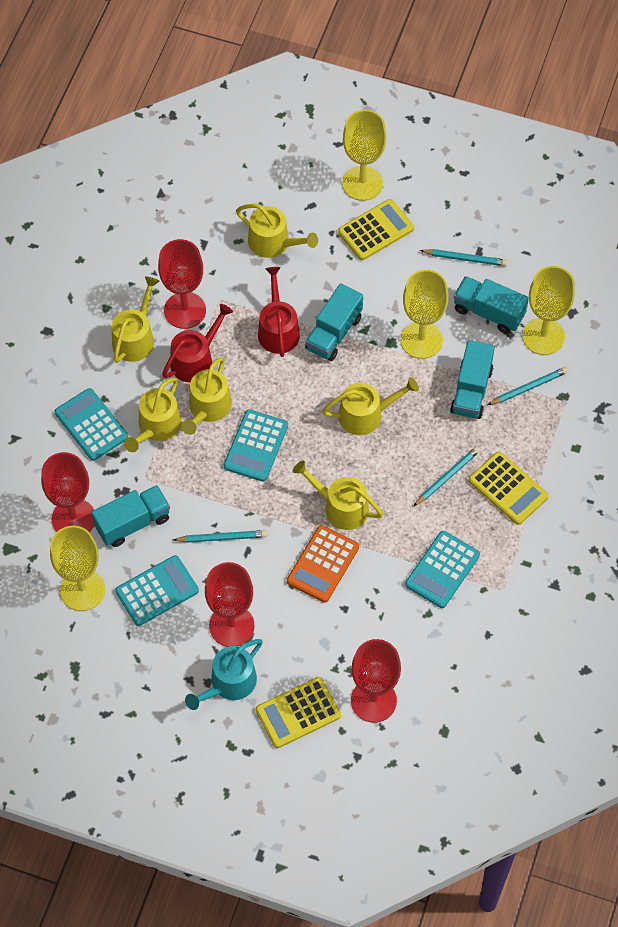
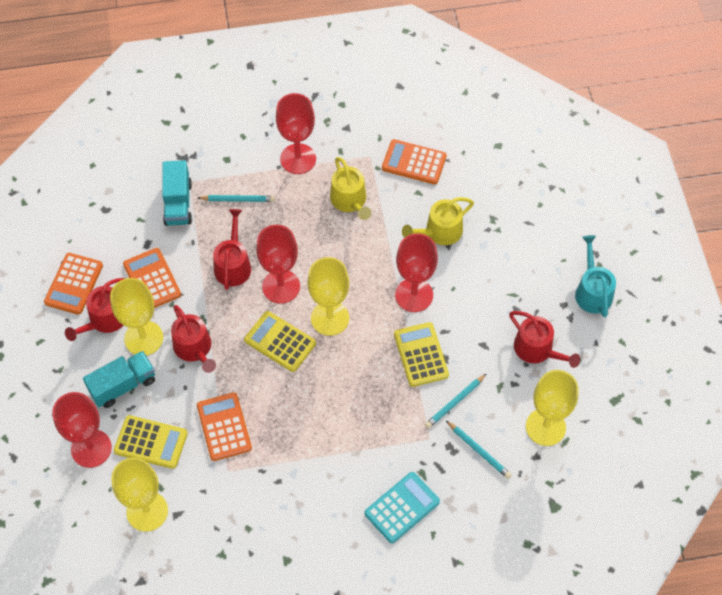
orange calculator: [287,525,359,602] = 1 -> [44,253,103,315] [123,248,181,308] [197,393,252,461] [382,139,447,184] = 4
red watering can: [162,304,233,382] [258,267,300,357] = 2 -> [65,278,125,341] [171,305,216,373] [213,209,251,290] [509,311,580,368] = 4
turquoise calculator: [55,388,128,461] [115,555,199,626] [224,409,288,482] [405,531,480,608] = 4 -> [364,472,440,543] = 1
turquoise pencil: [173,530,267,543] [414,446,480,506] [420,249,508,266] [488,367,568,405] = 4 -> [198,195,275,202] [425,374,486,429] [446,421,512,479] = 3
turquoise truck: [91,485,170,547] [305,283,363,361] [450,340,495,419] [454,276,529,333] = 4 -> [83,351,155,408] [162,160,192,226] = 2
yellow watering can: [112,276,160,363] [124,377,182,452] [181,357,232,435] [236,204,318,258] [293,460,383,530] [322,377,419,435] = 6 -> [330,157,371,220] [402,197,474,245] = 2

